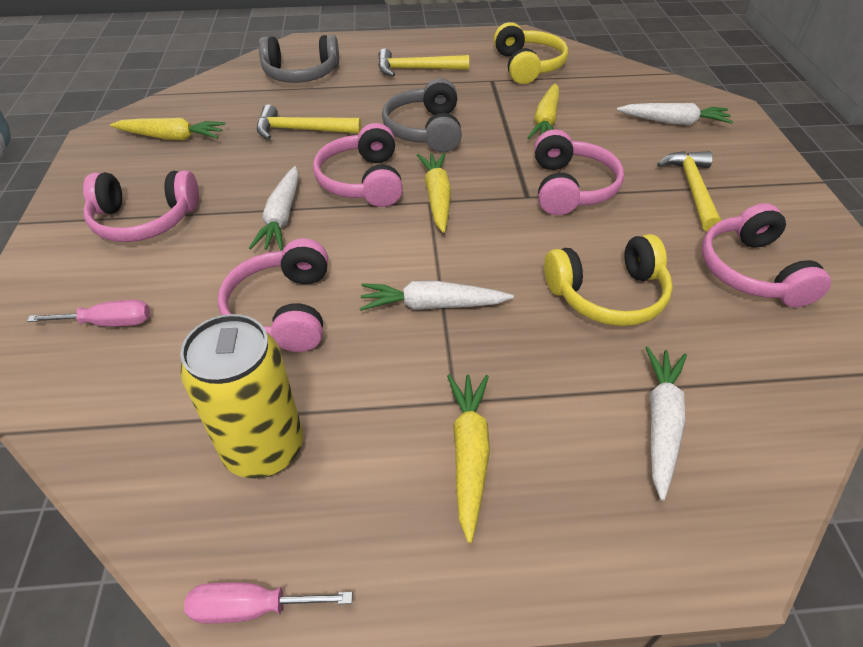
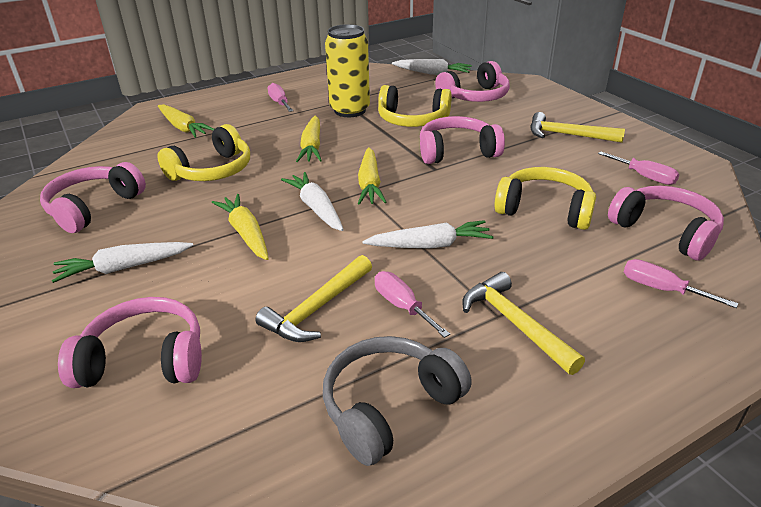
grey headphones: [259,35,339,83] [382,78,462,152] = 2 -> [323,336,472,466] = 1
pink screwdriver: [27,300,150,327] [184,582,353,624] = 2 -> [268,83,294,112] [375,271,450,338] [598,151,680,185] [624,259,738,308] = 4
yellow headphones: [494,22,568,84] [544,234,673,326] = 2 -> [157,124,250,181] [378,85,452,127] [494,167,596,230] = 3

